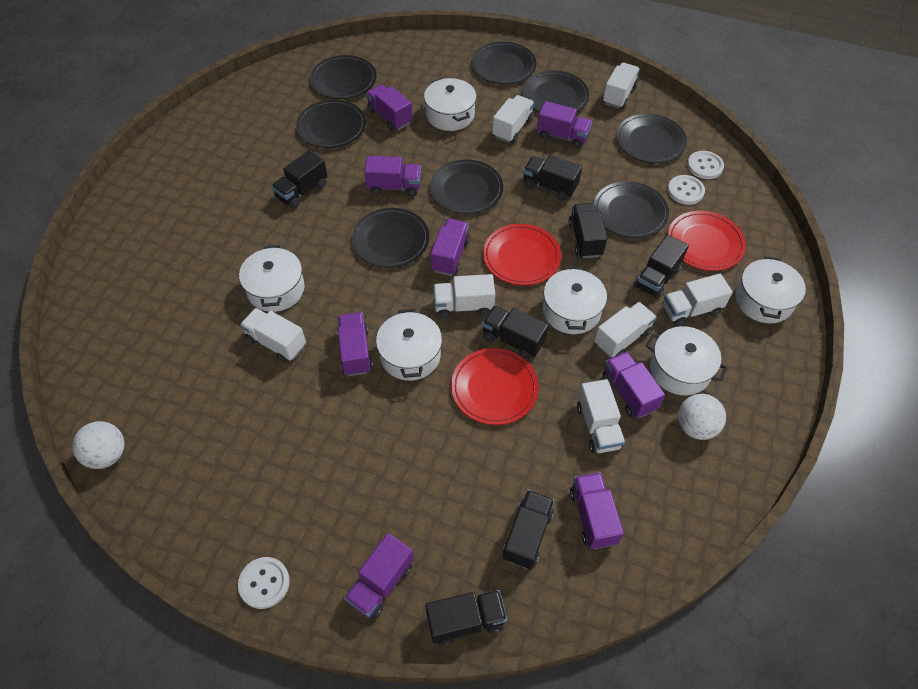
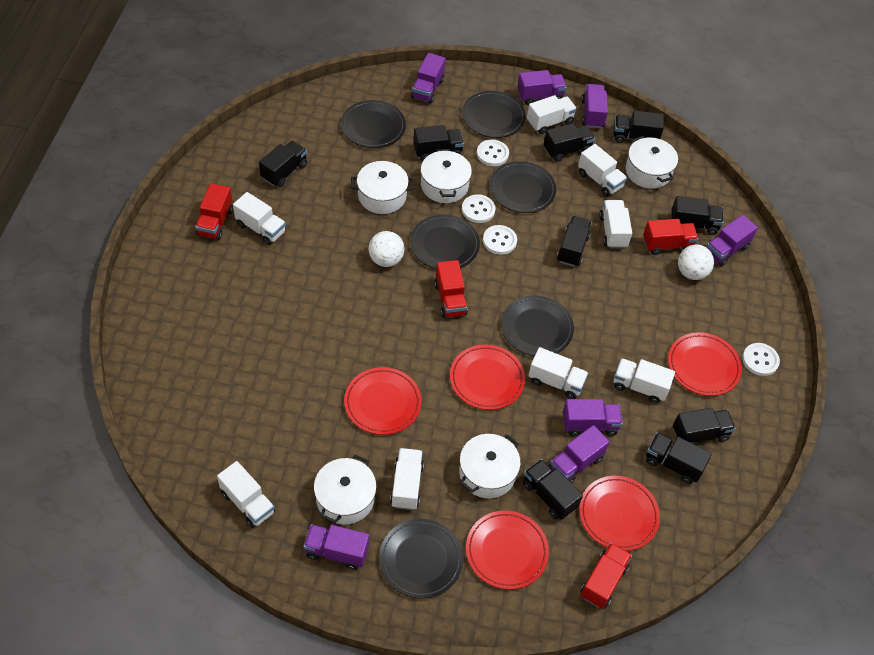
black plate: [296,100,366,148] [310,55,376,99] [352,208,429,268] [430,159,503,214] [472,42,536,84] [522,71,589,112] [594,181,669,238] [616,114,687,163] = 8 -> [341,100,406,148] [379,519,463,599] [410,215,480,269] [462,91,526,138] [489,161,556,213] [501,296,574,356] = 6
black truck: [271,150,327,209] [426,590,507,645] [482,306,549,359] [503,490,554,569] [523,155,582,201] [569,203,607,258] [634,234,689,299] = 7 -> [259,141,307,187] [413,125,464,161] [523,459,583,520] [544,123,595,162] [557,216,592,267] [614,111,664,143] [646,433,712,484] [671,196,724,235] [673,408,736,445] = 9
purple truck: [337,312,373,376] [344,533,414,619] [364,156,421,196] [366,84,413,131] [431,218,470,276] [537,101,592,149] [570,472,624,549] [603,351,665,418] = 8 -> [304,524,369,570] [411,53,446,104] [517,70,567,105] [549,425,610,483] [563,399,623,436] [581,84,608,128] [706,215,758,266] = 7
red plate: [451,348,539,425] [483,224,561,285] [668,211,746,271] = 3 -> [344,367,422,435] [450,344,525,410] [466,510,549,589] [579,476,660,551] [668,332,742,396] = 5
red truck: none = 0 -> [195,183,233,240] [434,260,468,318] [580,543,632,609] [643,219,699,255] = 4
white button: [238,557,290,609] [667,175,705,205] [687,151,724,179] = 3 -> [462,194,496,223] [477,140,509,166] [483,225,517,255] [742,343,780,376] = 4
white pot: [239,245,305,312] [376,309,442,381] [424,78,477,131] [543,266,607,334] [646,326,728,396] [735,256,806,323] = 6 -> [314,455,377,525] [351,161,414,214] [420,149,472,203] [459,434,521,498] [626,136,678,189] = 5
white truck: [240,308,306,363] [433,274,495,318] [492,95,534,143] [577,379,625,453] [594,302,657,357] [602,62,640,109] [663,273,733,326] = 7 -> [217,461,275,528] [233,192,286,245] [390,448,424,510] [527,95,577,134] [528,347,588,399] [578,144,627,197] [599,200,632,249] [613,358,675,403] = 8

